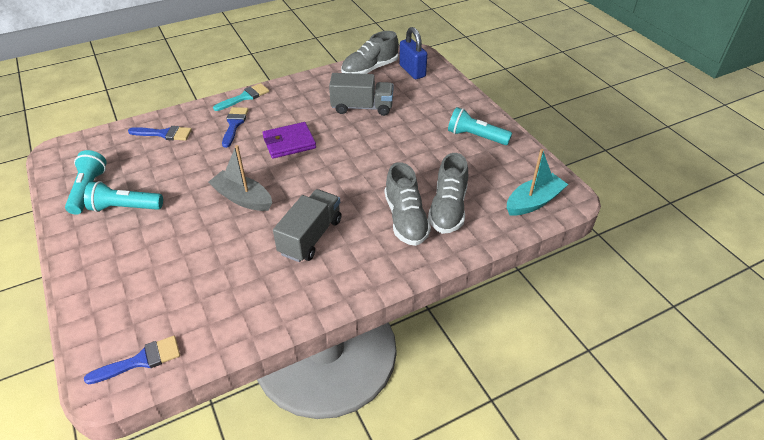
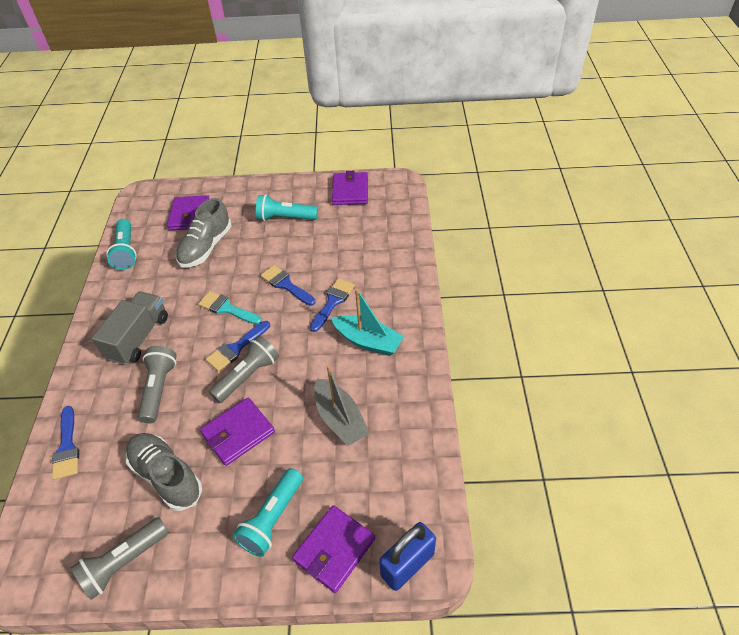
blue brush: [84,336,180,385] [128,126,192,141] [222,107,248,148] = 3 -> [52,406,79,480] [206,321,270,372] [261,265,316,306] [310,278,355,332] = 4
grey flashlight: none = 0 -> [70,517,169,600] [138,346,177,423] [209,336,279,403] = 3
grey shoe: [341,31,398,74] [385,162,431,246] [428,153,468,234] = 3 -> [126,433,202,511] [176,198,231,268] = 2
grey truck: [273,189,342,262] [329,73,394,116] = 2 -> [92,291,168,365] = 1
purple wallet: [262,122,316,159] = 1 -> [167,195,209,230] [200,397,275,466] [292,505,375,593] [332,171,368,205] = 4

